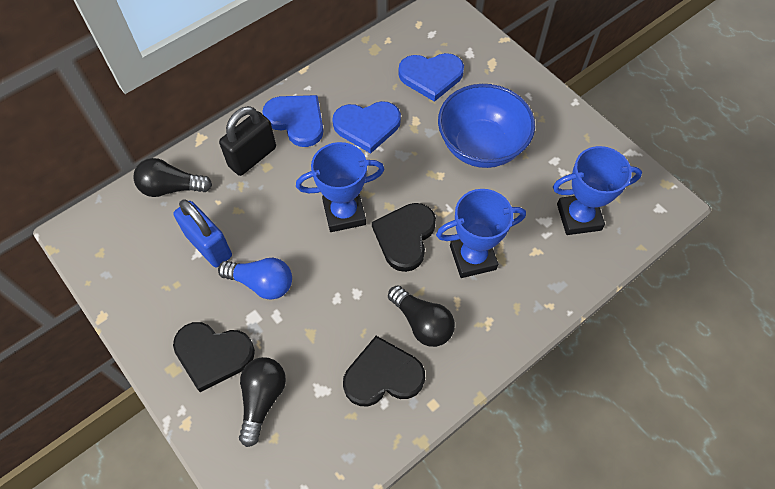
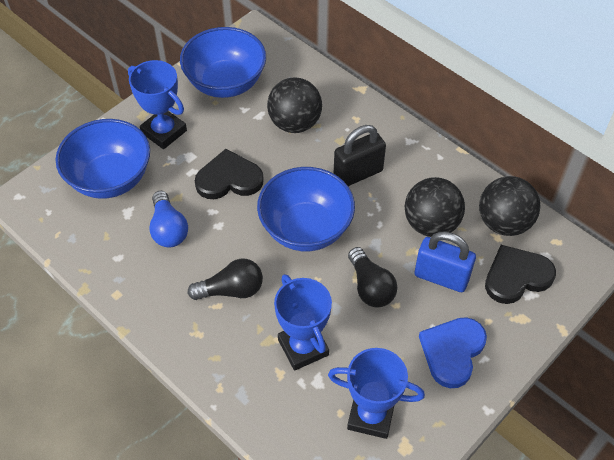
black ball: none = 0 -> [267,77,322,133] [405,177,465,237] [479,176,541,236] = 3
black heart: [173,322,255,392] [343,336,425,406] [372,203,436,272] = 3 -> [195,149,264,199] [485,245,556,304] = 2
black light bulb: [133,158,212,197] [239,357,286,447] [388,285,455,347] = 3 -> [187,258,263,300] [348,247,398,308] = 2
blue bowl: [438,84,535,168] = 1 -> [56,119,150,199] [180,27,266,98] [257,167,355,251] = 3
blue heart: [262,95,323,147] [332,101,401,154] [398,53,464,102] = 3 -> [419,317,487,388] = 1

